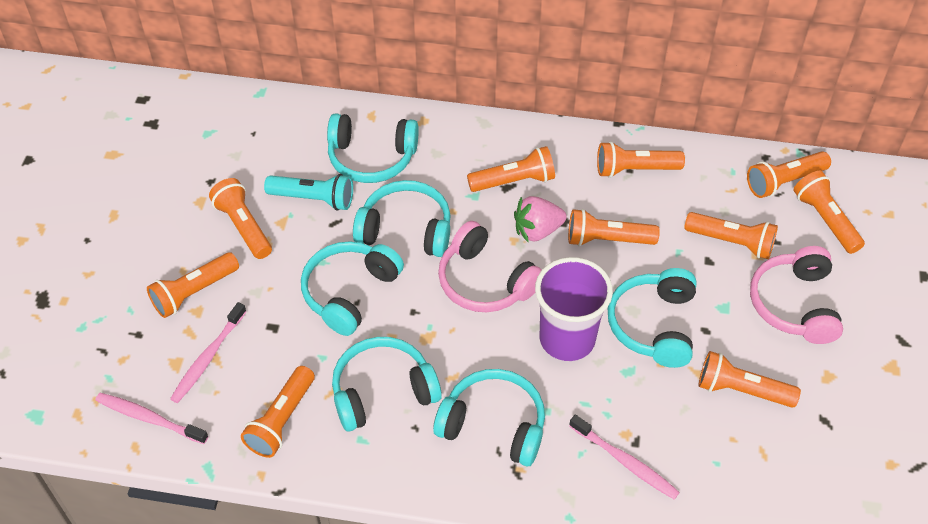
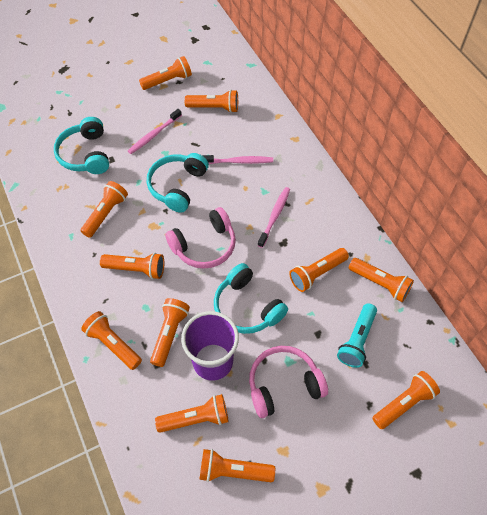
orange flashlight: [147,252,239,318] [209,178,272,259] [241,366,315,458] [467,146,555,192] [568,209,660,246] [597,141,685,178] [684,212,778,259] [699,351,801,408] [747,151,831,198] [794,171,865,254] = 10 -> [80,181,128,238] [81,311,142,370] [100,253,164,279] [139,56,192,90] [150,298,190,367] [155,394,229,433] [184,90,238,113] [199,449,275,482] [289,248,349,292] [349,258,414,302] [372,371,440,429] = 11
pink strawberry: [514,196,567,243] = 1 -> none = 0
turquoise headphones: [301,242,404,336] [327,113,419,183] [332,337,442,432] [353,180,451,257] [433,369,545,466] [608,268,697,368] = 6 -> [54,117,109,174] [147,153,209,213] [214,263,288,334] = 3

